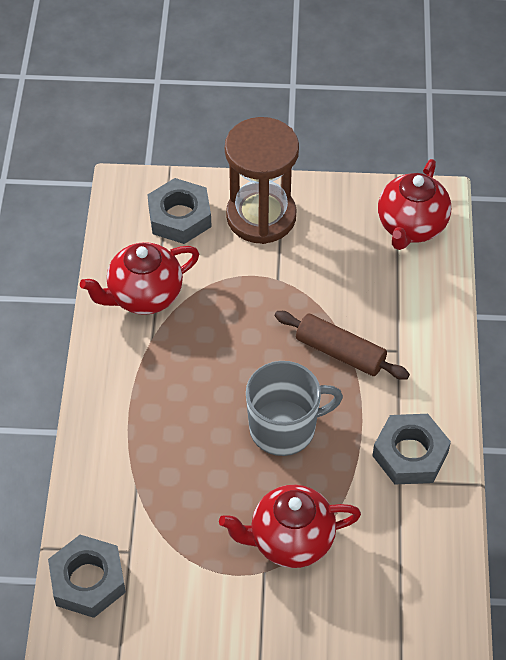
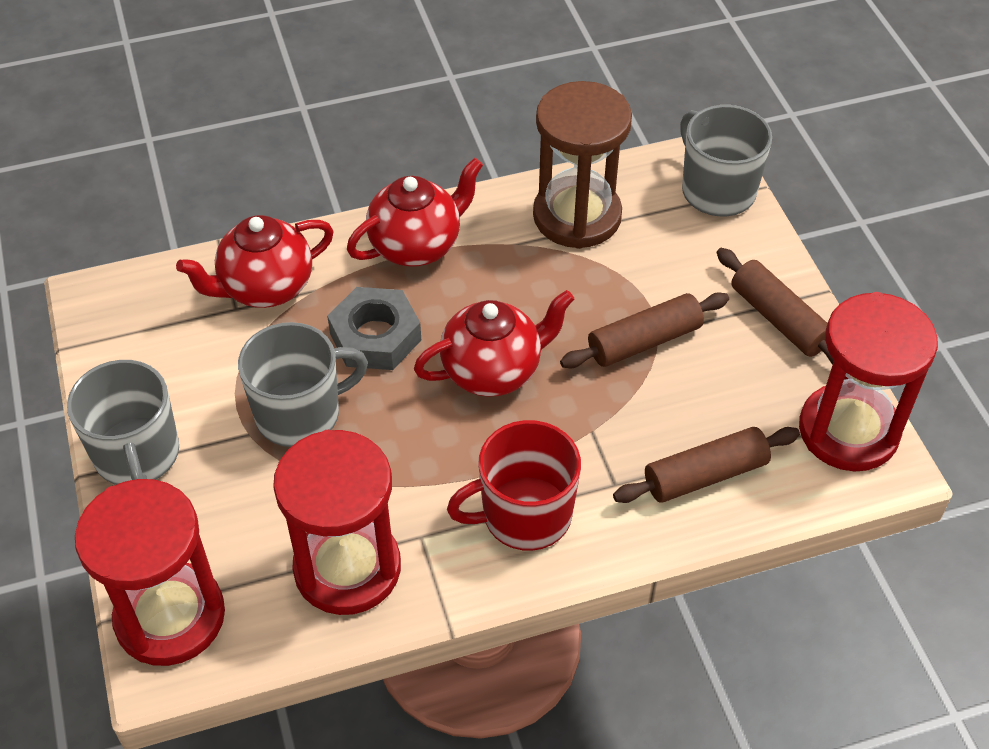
brown rolling pin: [275,311,410,380] = 1 -> [560,292,729,368] [613,427,800,503] [717,248,834,365] = 3
grey mug: [246,361,343,456] = 1 -> [67,360,179,485] [238,322,368,447] [680,105,772,216] = 3
grey nut: [48,535,126,618] [147,178,212,244] [372,414,451,484] = 3 -> [327,287,421,370] = 1
red hourglass: none = 0 -> [75,479,225,666] [273,430,401,615] [799,292,938,471] = 3
red mug: none = 0 -> [447,420,581,551] = 1

